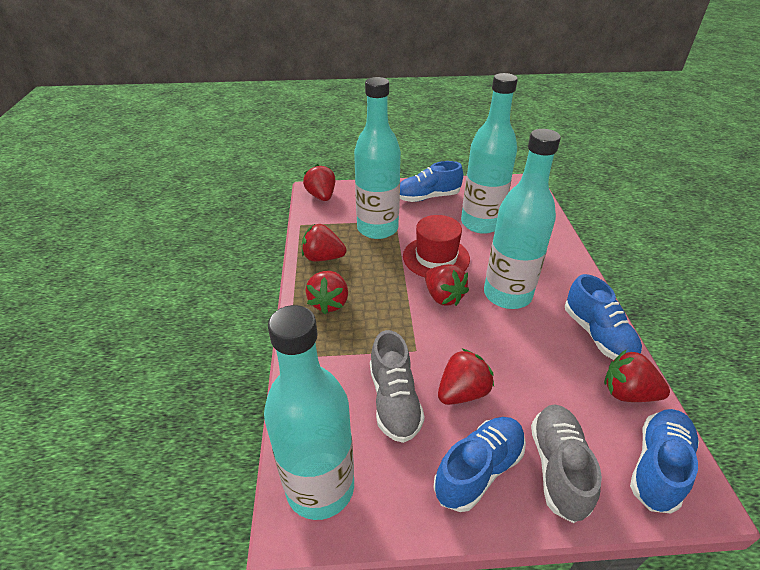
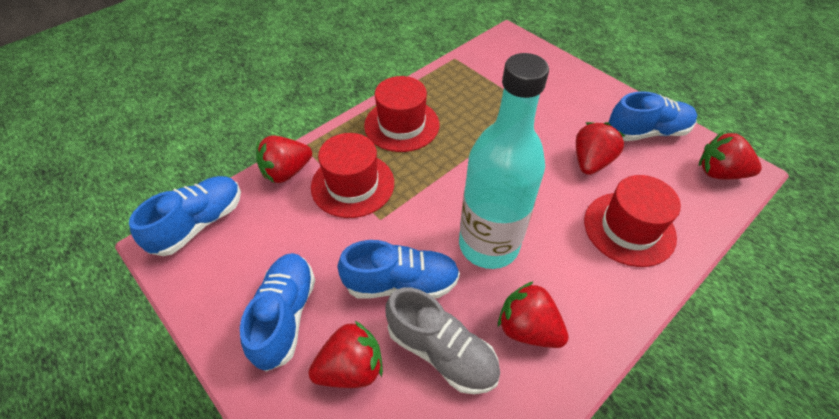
grey shoe: [370,330,425,443] [531,404,602,523] = 2 -> [386,287,500,394] = 1
red hat: [403,215,470,278] = 1 -> [311,133,394,218] [364,76,439,152] [584,175,681,267] = 3
red strawberry: [302,224,347,262] [303,164,335,201] [305,271,348,314] [425,264,469,306] [438,349,494,405] [604,349,670,402] = 6 -> [256,135,312,183] [308,321,383,388] [498,281,569,348] [576,122,625,175] [699,132,762,179] = 5
turquoise bottle: [264,305,354,520] [354,77,401,239] [461,73,518,234] [484,129,561,309] = 4 -> [459,53,549,269] = 1

